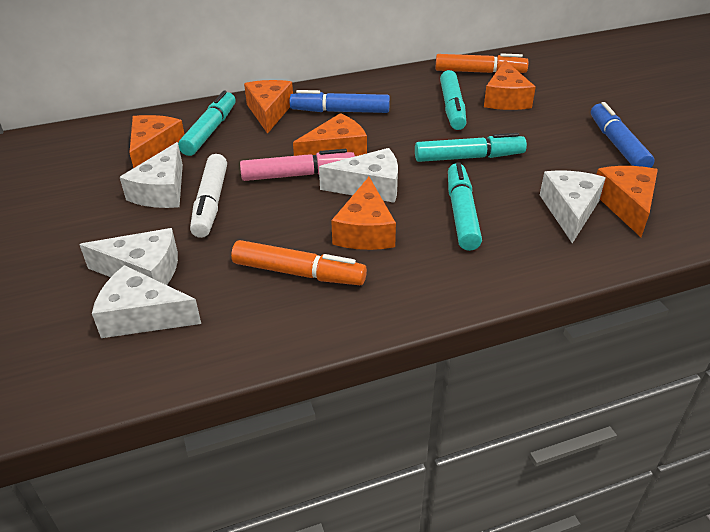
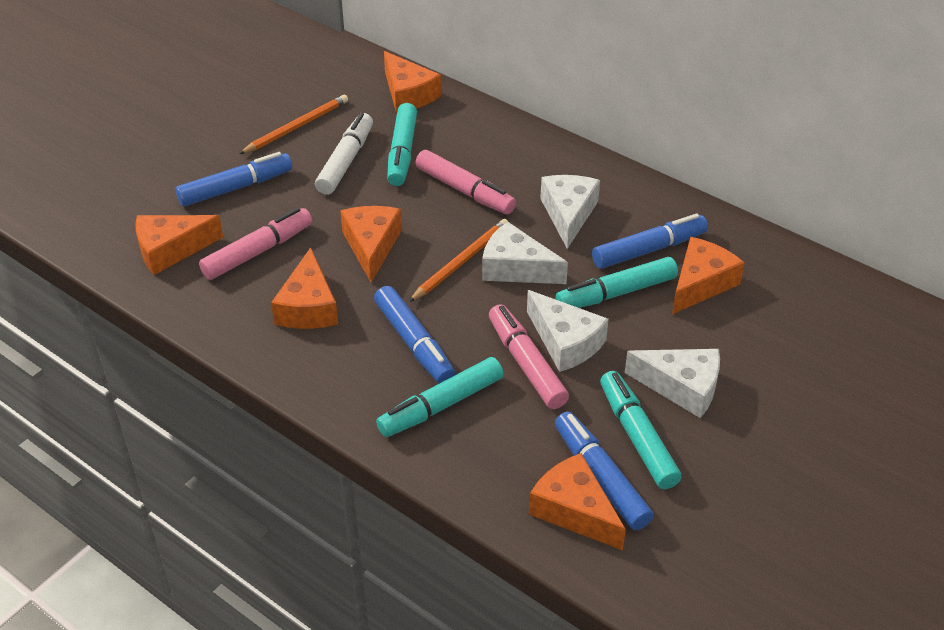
blue marker: [289,90,390,113] [591,102,654,168] = 2 -> [176,152,292,206] [374,286,455,383] [555,412,653,530] [592,214,708,269] = 4
orange marker: [231,240,367,285] [435,53,529,73] = 2 -> none = 0
orange pencil: none = 0 -> [239,95,348,154] [409,219,508,302] = 2
pink marker: [240,149,355,181] = 1 -> [199,207,312,280] [415,150,516,214] [489,304,569,409] = 3
white cheese: [79,228,178,285] [92,265,201,338] [120,142,183,208] [319,148,398,203] [540,170,606,243] = 5 -> [482,222,568,284] [527,290,609,372] [540,175,600,249] [625,349,720,418] = 4

